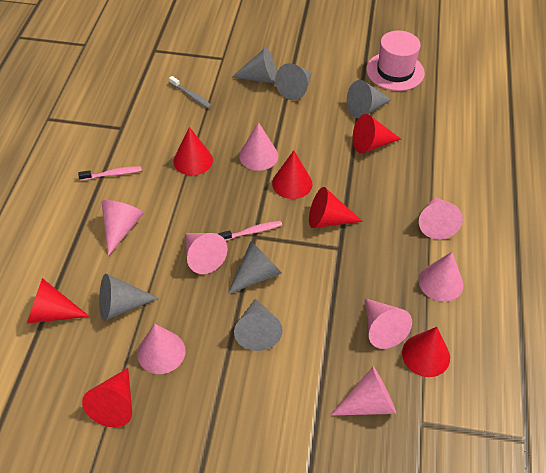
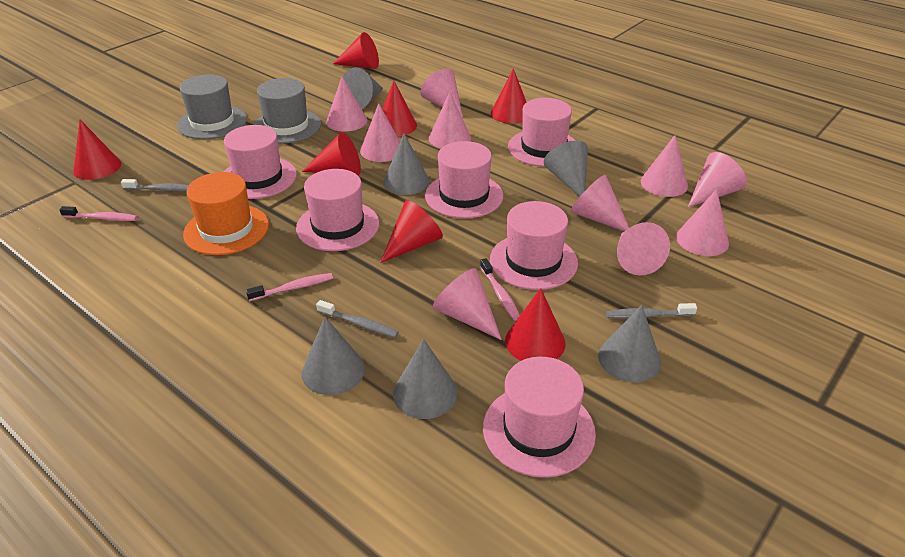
grey hat: none = 0 -> [177,74,247,139] [253,78,321,144] = 2
grey toothbrush: [169,76,212,109] = 1 -> [121,179,189,192] [316,300,399,338] [606,303,697,319] = 3
orange hat: none = 0 -> [183,172,269,255] = 1
pink cone: [102,200,144,256] [137,323,185,374] [185,233,227,274] [239,122,278,171] [331,366,396,416] [366,299,412,349] [419,197,463,240] [419,252,463,302] = 8 -> [326,76,367,132] [360,103,400,162] [420,69,463,118] [429,92,471,148] [432,268,502,340] [571,175,629,231] [617,222,670,275] [641,135,688,197] [676,189,729,256] [688,152,747,207] = 10
pink hat: [366,30,425,91] = 1 -> [224,125,297,199] [296,169,379,251] [425,141,503,219] [483,357,596,478] [490,201,578,290] [508,98,576,167] = 6
pink toothbrush: [78,166,142,181] [218,221,282,241] = 2 -> [59,206,138,221] [246,273,333,301] [480,258,520,320] = 3

